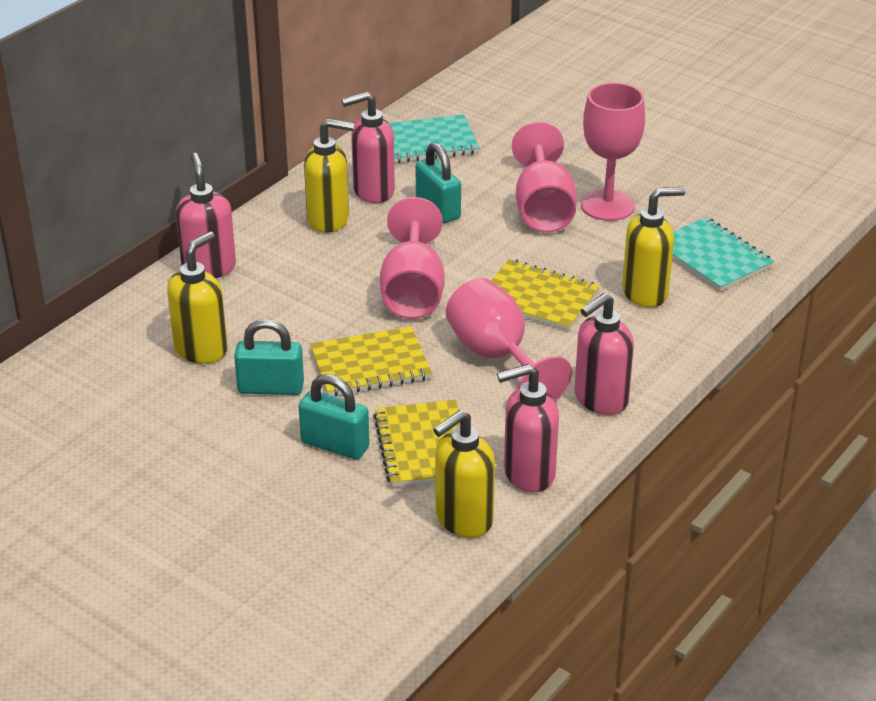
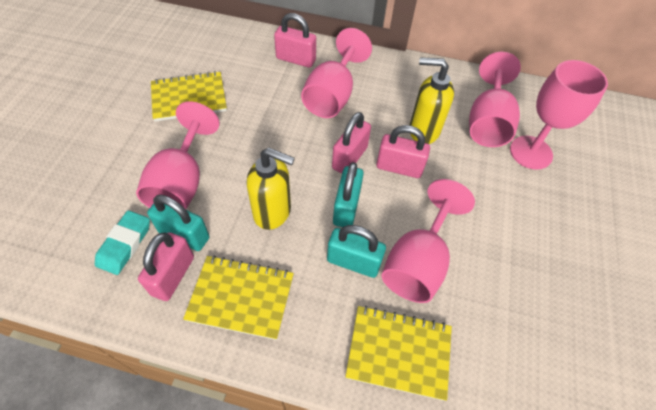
pink goblet: [380,197,445,319] [446,278,572,401] [512,122,577,233] [581,83,645,221] = 4 -> [136,101,220,209] [301,28,372,118] [381,179,475,303] [469,52,521,147] [510,60,608,170] = 5
pink padlock: none = 0 -> [138,232,194,301] [274,13,316,68] [332,112,371,174] [376,125,430,178] = 4
pink soap dispenser: [176,153,236,278] [342,92,395,203] [497,364,559,492] [575,293,634,415] = 4 -> none = 0
turquoise eraser: none = 0 -> [95,211,150,275] = 1
turquoise notebook: [389,114,480,163] [672,217,774,292] = 2 -> none = 0
yellow soap dispenser: [167,231,228,364] [304,118,355,233] [433,410,495,538] [622,187,685,307] = 4 -> [247,148,295,230] [410,57,454,144] = 2

